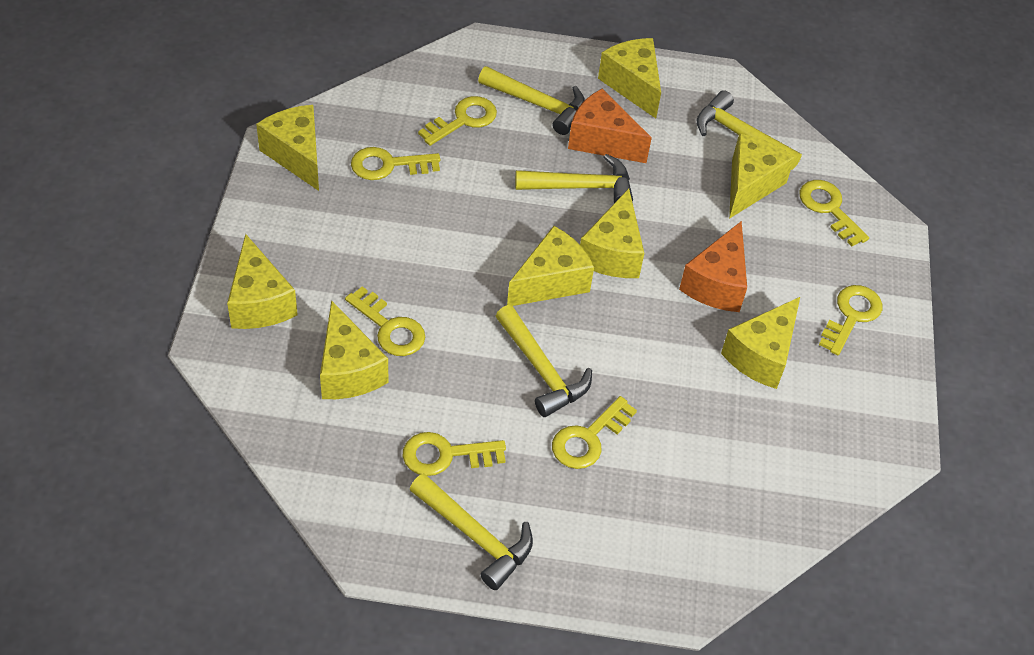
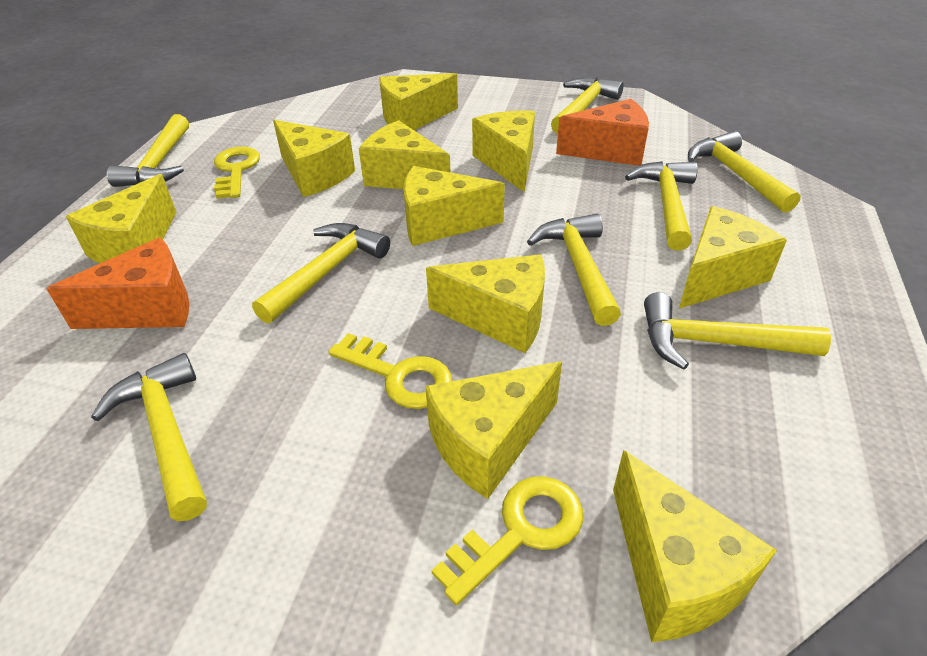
yellow cheese: [227,234,298,329] [256,105,319,191] [320,300,389,399] [507,226,594,306] [580,189,644,278] [598,38,661,118] [721,297,800,389] [729,134,795,219] = 8 -> [66,174,177,263] [273,120,355,197] [359,120,451,189] [379,73,458,130] [403,166,505,246] [425,361,562,499] [426,255,545,353] [472,111,535,192] [613,450,777,642] [679,206,787,309] = 10
yellow hammer: [409,473,533,590] [478,66,585,135] [496,305,592,417] [515,154,633,203] [696,90,802,170] = 5 -> [91,353,207,521] [107,114,189,187] [252,223,390,323] [527,214,621,326] [551,77,624,134] [625,161,698,251] [644,292,831,370] [688,131,801,213] = 8
yellow key: [345,286,425,356] [351,147,440,180] [402,432,506,476] [418,96,497,146] [552,396,637,469] [800,180,869,246] [819,285,882,355] = 7 -> [214,147,260,199] [328,333,452,409] [432,476,583,605] = 3

